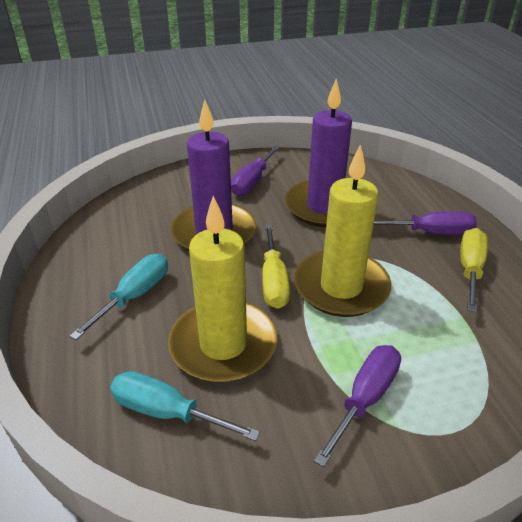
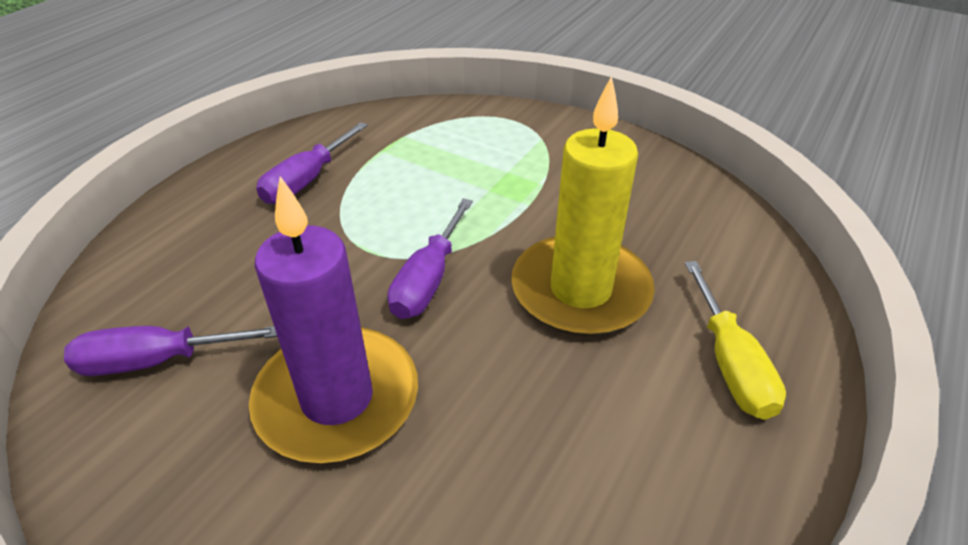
purple candle: [171,100,257,251] [285,79,352,227] = 2 -> [249,176,418,463] = 1
turquoise screwdriver: [70,254,168,340] [110,371,260,441] = 2 -> none = 0
yellow candle: [168,196,277,382] [294,144,391,317] = 2 -> [511,76,655,336] = 1
yellow screwdriver: [262,224,290,309] [460,228,488,312] = 2 -> [685,261,786,420] = 1

